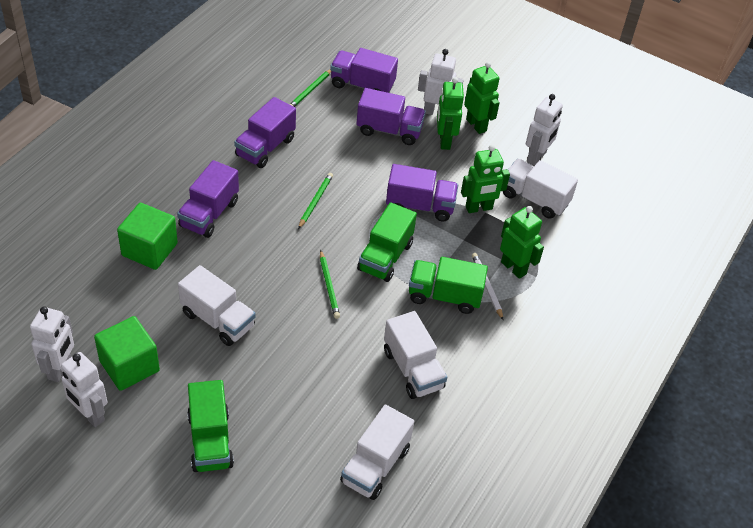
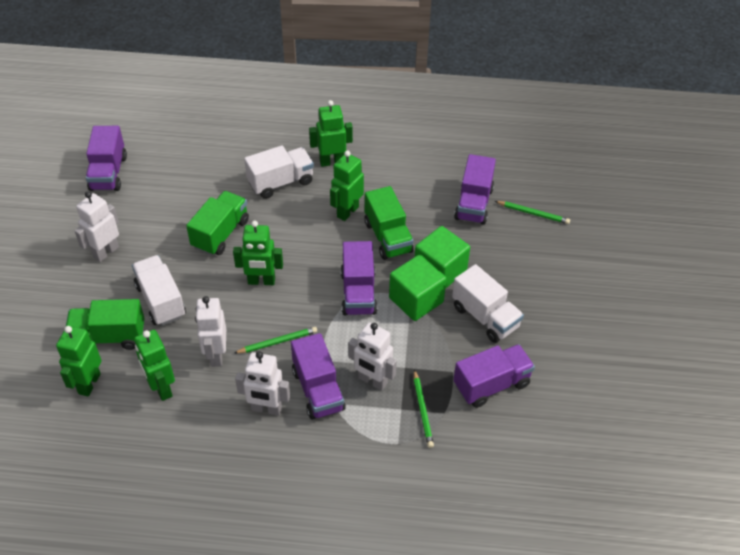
green robot: [437,77,464,150] [461,145,510,213] [464,62,500,134] [500,206,544,279] = 4 -> [56,326,101,396] [134,330,175,401] [233,221,283,285] [309,100,353,167] [330,150,364,221] = 5
white pencil: [472,253,503,320] = 1 -> none = 0
white truck: [178,265,256,346] [340,405,414,500] [384,311,447,399] [503,159,578,219] = 4 -> [132,255,186,326] [244,146,314,199] [452,264,524,343] = 3

